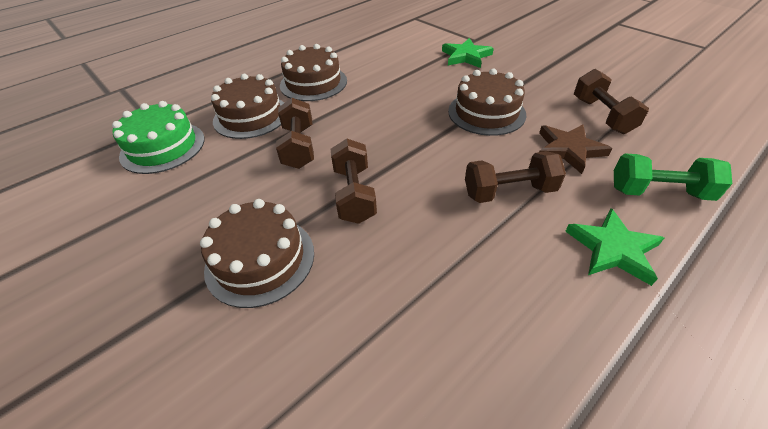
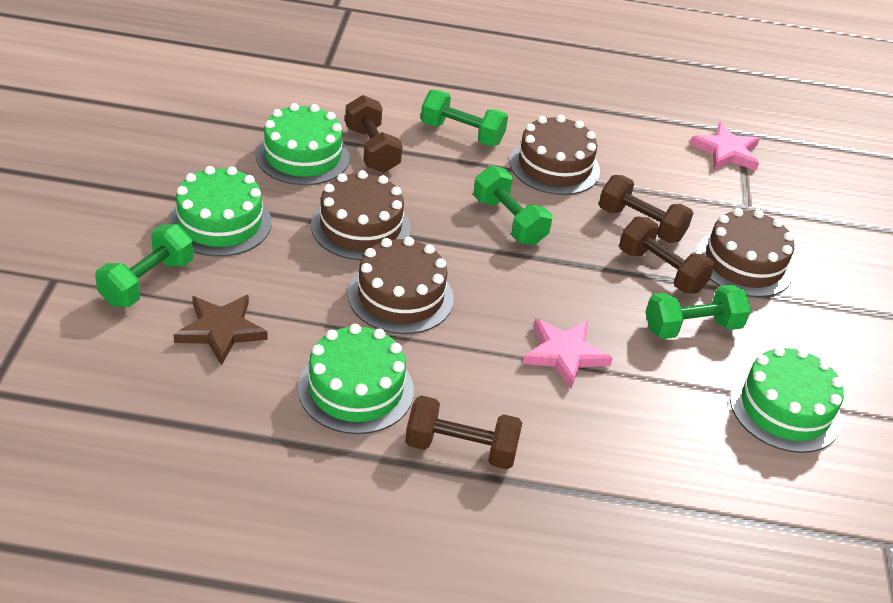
green cake: [112,101,205,174] = 1 -> [169,166,272,257] [256,103,350,185] [298,324,414,434] [730,346,844,453] = 4
green dumbbell: [614,154,732,201] = 1 -> [95,224,194,307] [421,90,508,146] [473,165,553,245] [645,284,751,339] = 4
green star: [442,38,494,68] [565,208,664,286] = 2 -> none = 0
pink star: none = 0 -> [522,319,613,389] [690,123,760,171] = 2

